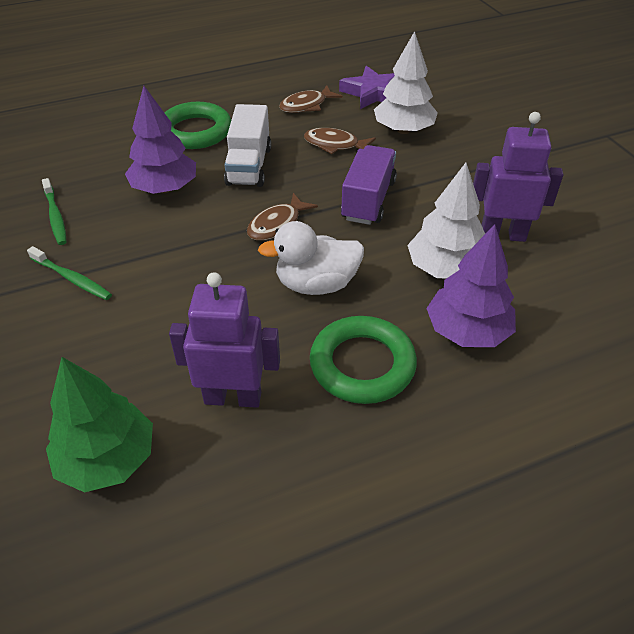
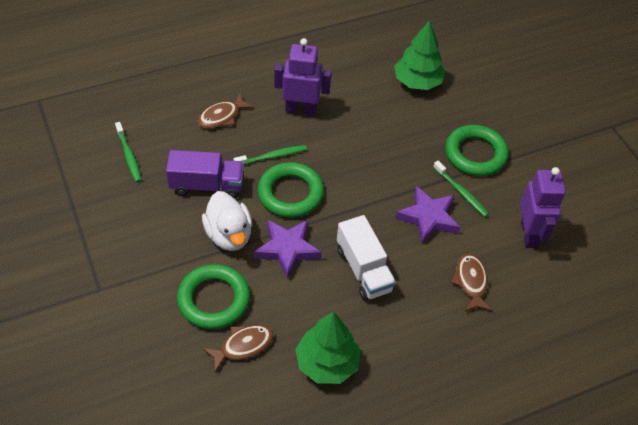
green ring: [165,102,231,149] [310,316,417,404] = 2 -> [177,264,250,329] [258,162,324,218] [445,125,508,176] = 3
green toothbrush: [27,246,112,300] [42,178,67,245] = 2 -> [115,122,142,182] [233,145,307,165] [433,161,489,217] = 3
green tree: [46,357,153,493] = 1 -> [296,312,361,384] [394,20,445,90] = 2
purple star: [339,66,395,109] = 1 -> [254,219,322,279] [395,186,460,244] = 2
purple tree: [125,86,196,194] [426,224,516,347] = 2 -> none = 0
white tree: [374,31,438,134] [408,163,485,279] = 2 -> none = 0

